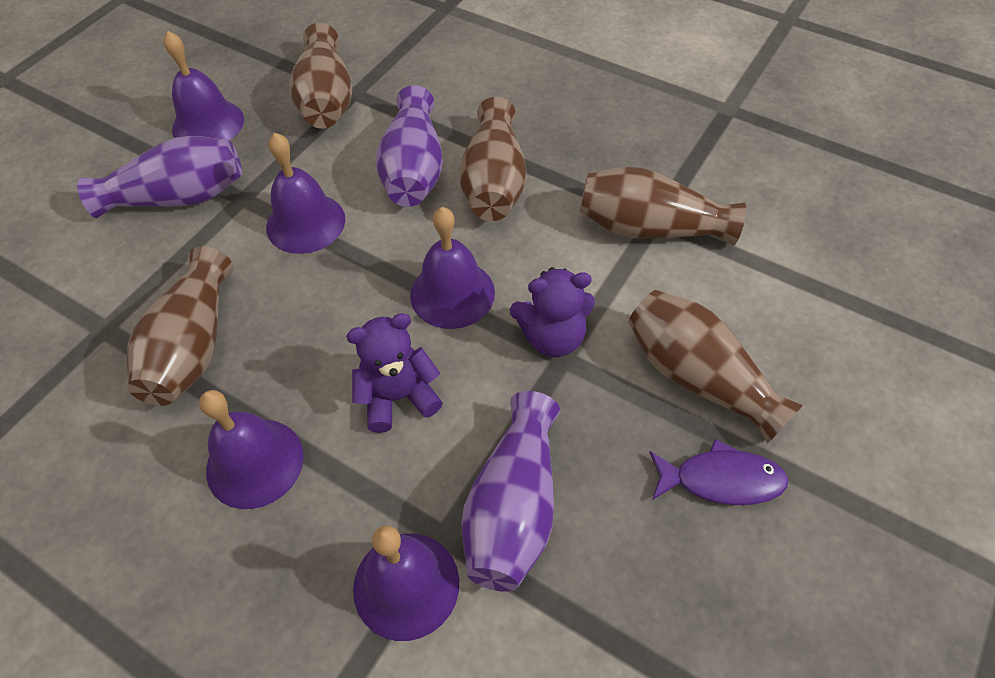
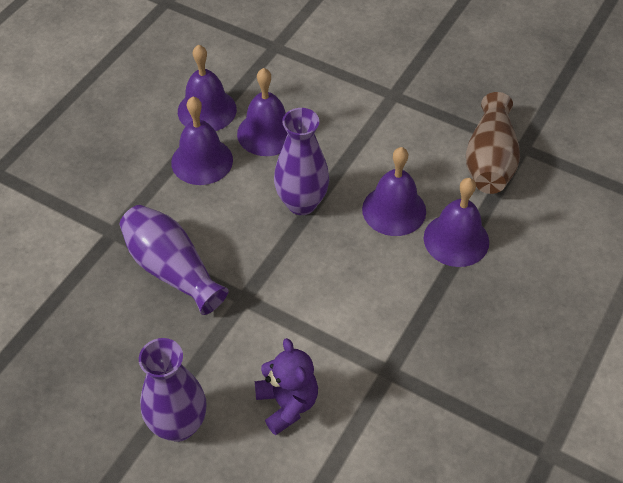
brown vase: [127,246,233,406] [289,23,352,129] [459,97,527,221] [580,167,746,246] [628,290,803,444] = 5 -> [466,92,520,194] = 1
purple fish: [649,439,789,505] = 1 -> none = 0
purple teddy bear: [346,313,443,433] [510,267,595,357] = 2 -> [255,338,318,435] = 1

